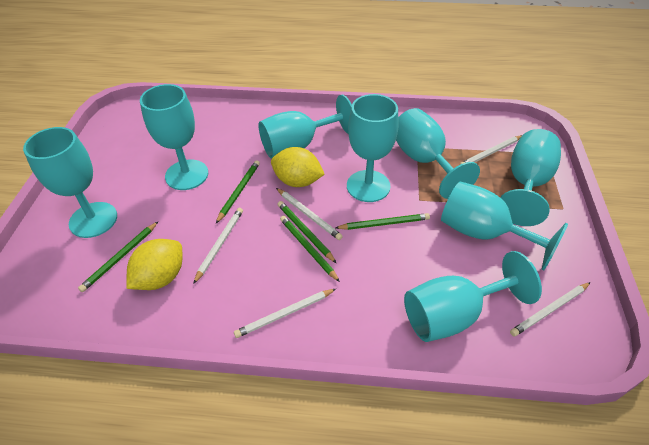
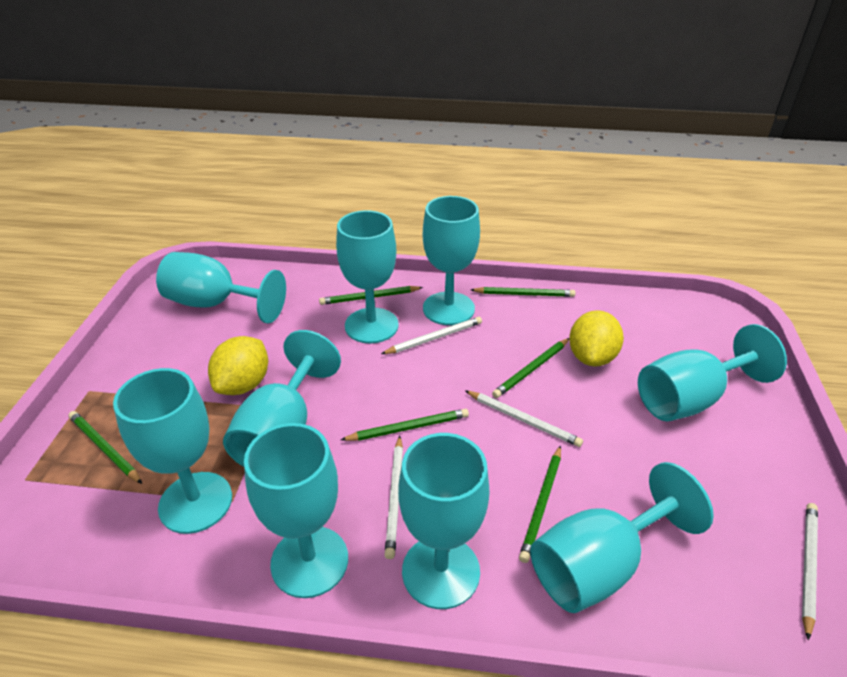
green pencil: [78,222,158,292] [216,160,260,223] [277,201,336,263] [280,216,340,282] [335,213,430,230] = 5 -> [68,411,142,484] [319,286,423,305] [341,409,469,441] [471,287,576,297] [492,338,569,398] [519,445,561,563] = 6
turquoise goblet: [23,127,117,238] [140,84,208,190] [258,95,352,159] [347,94,399,202] [396,108,480,199] [404,251,542,342] [441,181,568,270] [500,129,561,226] = 8 -> [113,368,232,534] [156,252,286,323] [223,330,341,467] [244,423,348,598] [336,210,399,344] [398,433,490,609] [423,196,480,325] [530,462,714,613] [638,324,787,422] = 9
white pencil: [193,208,243,284] [234,289,336,338] [276,188,343,240] [460,135,522,164] [510,282,591,337] = 5 -> [381,317,482,354] [385,436,403,559] [465,390,583,447] [802,503,818,640] = 4

